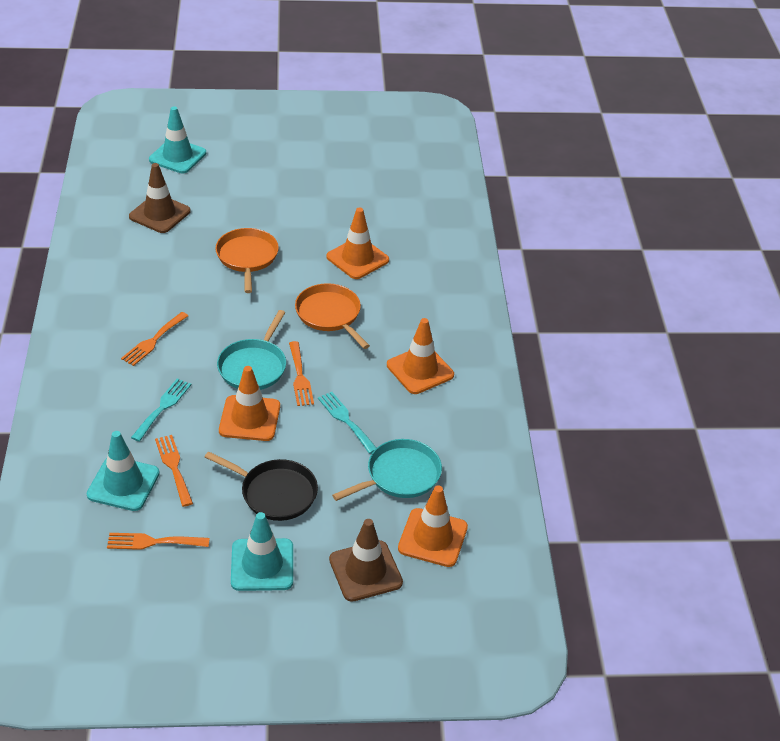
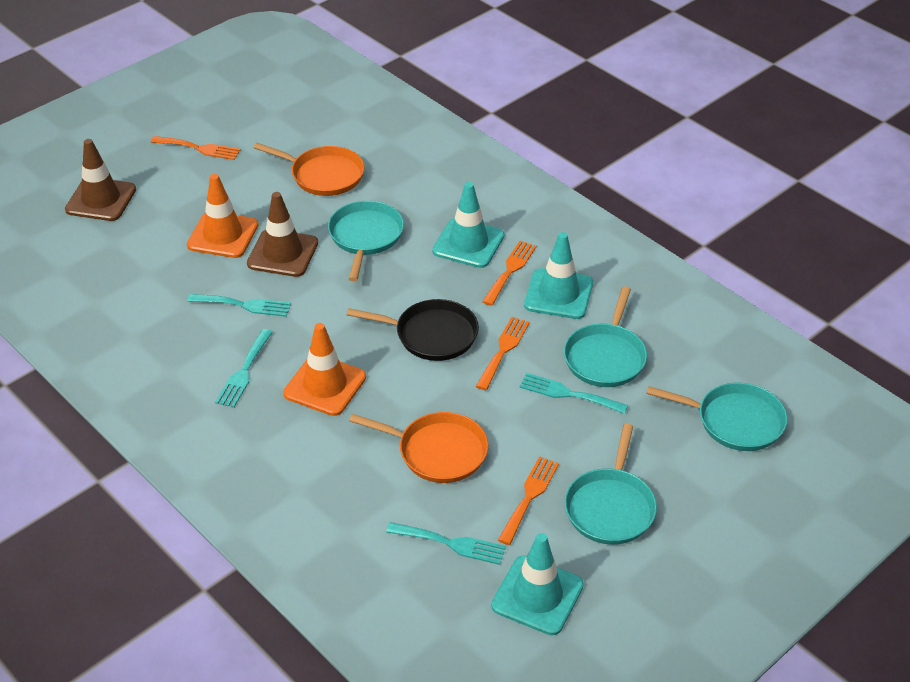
orange traffic cone: [219,366,280,441] [326,207,389,279] [387,318,454,394] [398,485,468,567] = 4 -> [187,174,259,258] [283,323,366,416] = 2
turquoise fork: [131,378,191,442] [318,392,376,454] = 2 -> [188,294,291,317] [215,329,273,408] [386,522,506,565] [520,373,628,414] = 4
turquoise pan: [217,310,286,390] [332,439,442,501] = 2 -> [328,201,404,281] [564,286,647,387] [564,423,657,545] [646,383,788,451] = 4

